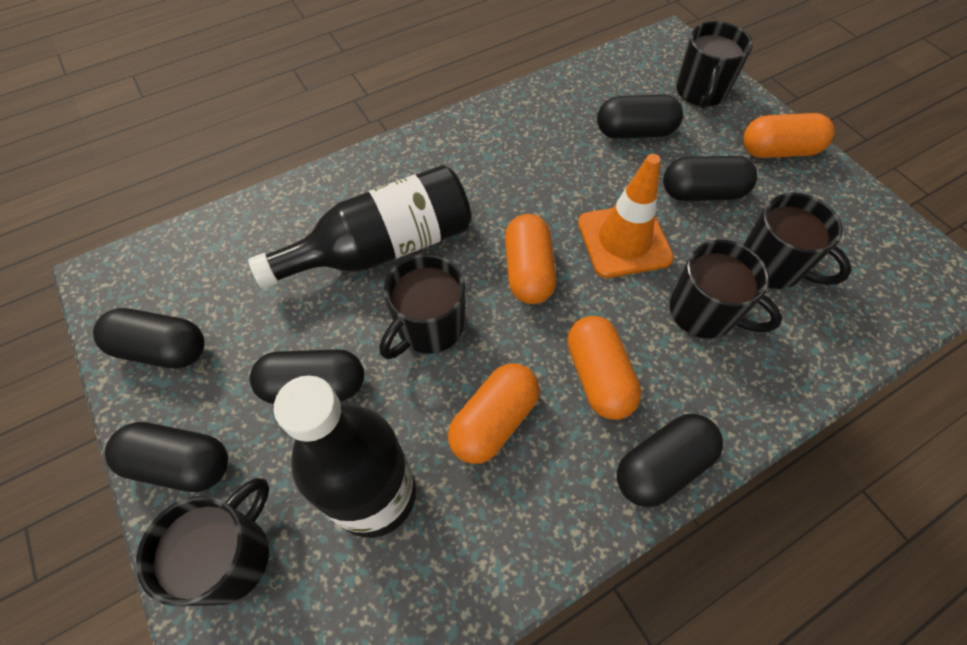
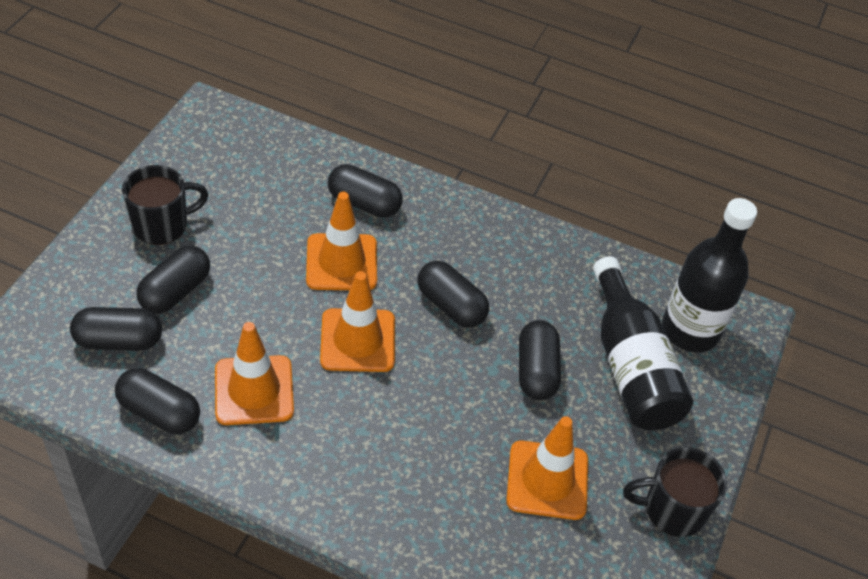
black mug: [136,478,269,606] [380,254,466,359] [670,240,782,338] [676,21,753,108] [744,193,852,289] = 5 -> [122,165,208,245] [623,447,727,537] = 2
orange capsule: [448,363,540,464] [505,214,556,304] [567,316,641,420] [743,113,834,158] = 4 -> none = 0
orange traffic cone: [578,154,674,278] = 1 -> [215,322,294,425] [306,192,377,290] [320,271,395,372] [506,416,588,520] = 4

